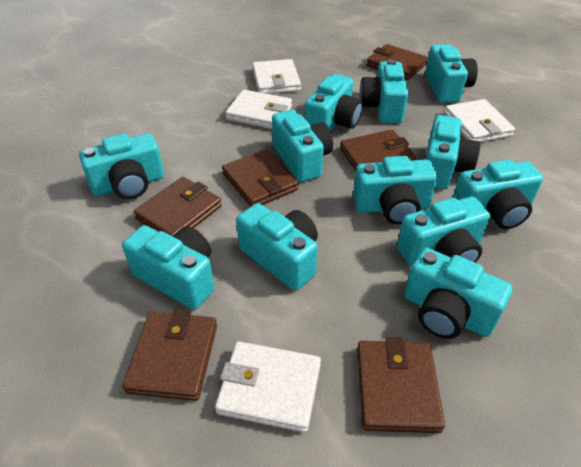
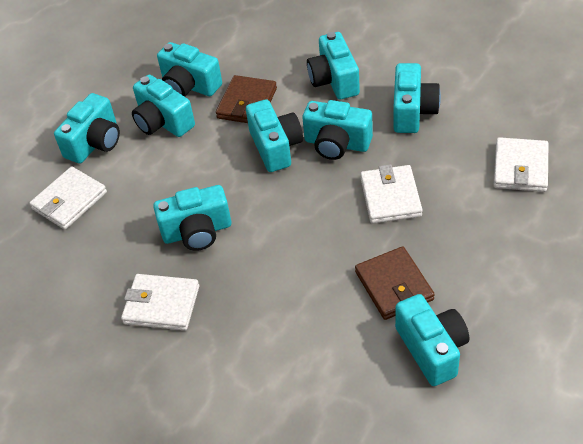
brown wallet: [123,310,217,401] [134,177,222,236] [222,149,298,207] [340,130,416,171] [357,337,445,433] [366,44,428,80] = 6 -> [216,75,277,123] [355,246,435,320] = 2
turquoise camera: [79,133,164,199] [122,225,215,310] [236,203,318,291] [272,109,333,182] [305,74,363,131] [353,156,438,225] [359,59,408,123] [397,197,490,266] [404,248,512,339] [425,44,478,103] [425,115,480,189] [453,160,543,229] = 12 -> [54,93,120,164] [132,75,195,137] [153,185,231,251] [157,42,222,97] [246,99,303,172] [302,100,373,160] [307,32,360,100] [393,63,441,133] [395,294,469,386] = 9

